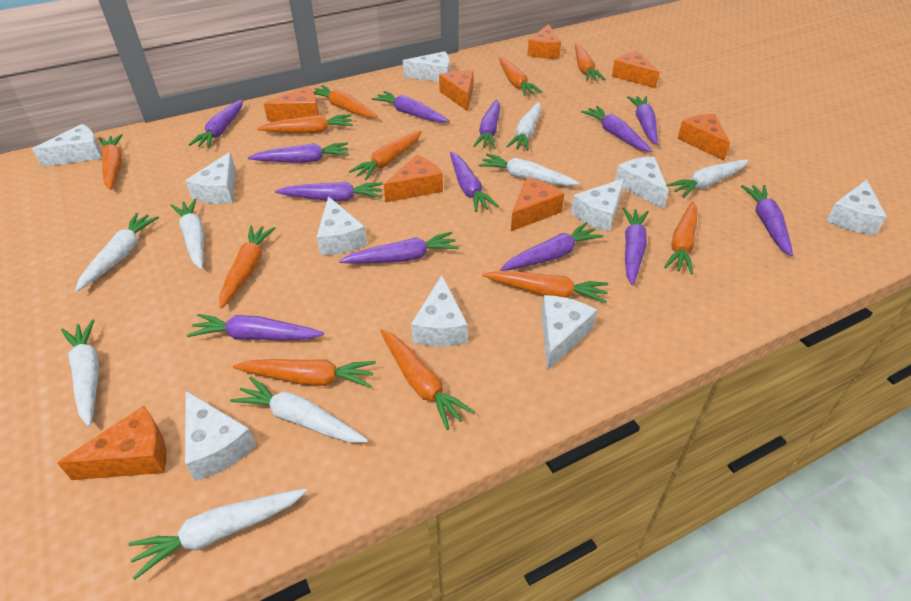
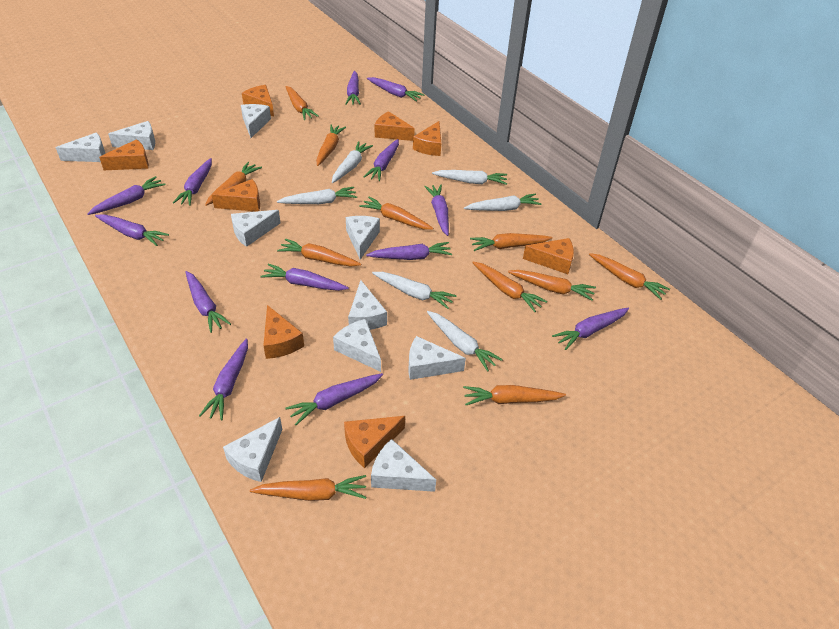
white carrot: [61,319,99,427] [75,213,159,292] [128,488,307,580] [170,198,204,270] [230,376,368,443] [478,154,580,186] [506,102,541,151] [666,159,749,198] = 8 -> [277,187,357,204] [332,141,373,183] [372,272,457,309] [427,311,503,372] [432,170,507,185] [464,193,542,211] = 6

